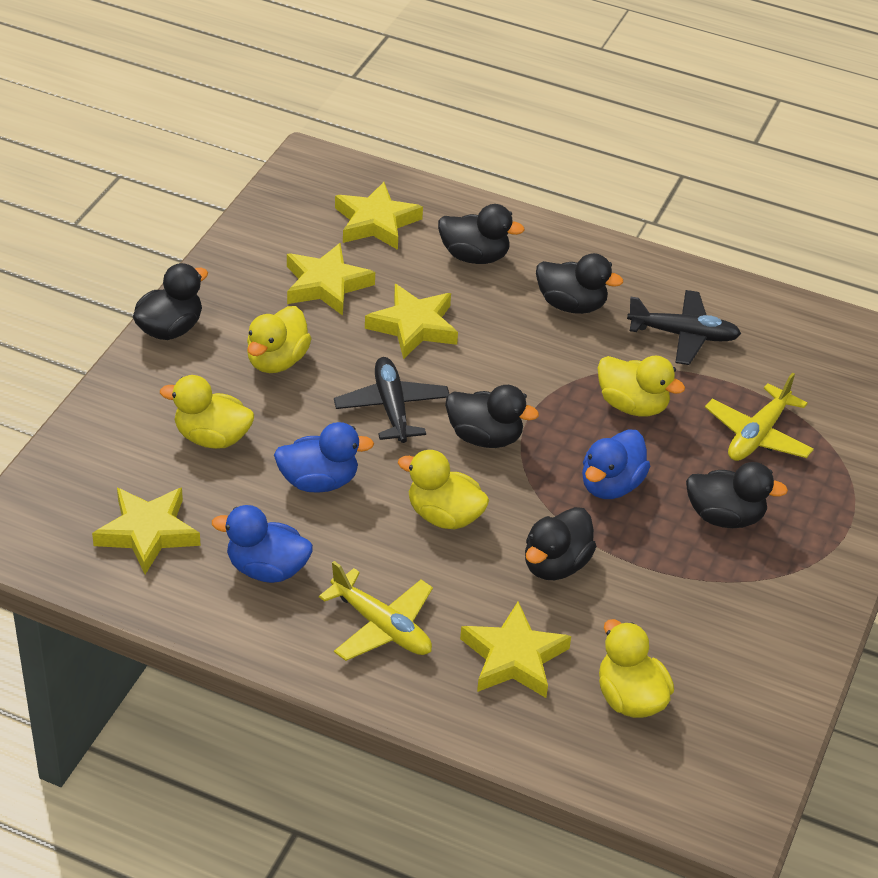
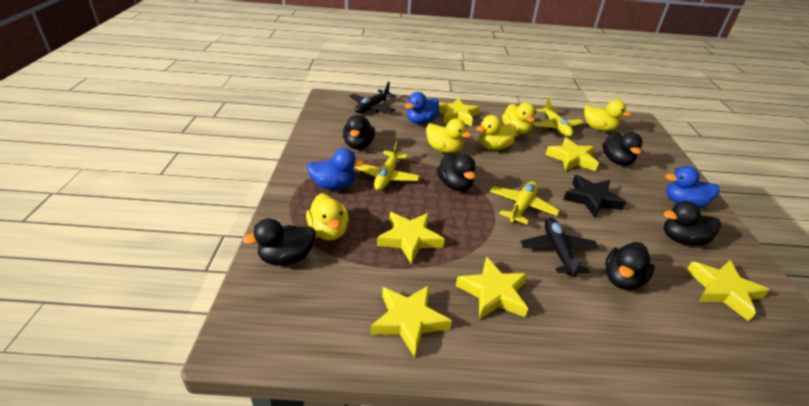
black star: none = 0 -> [563,175,626,218] = 1
yellow plane: [319,561,433,661] [705,373,814,461] = 2 -> [354,140,420,191] [490,181,560,224] [533,98,584,137] = 3
yellow star: [92,488,201,574] [287,243,375,316] [335,182,423,250] [365,284,458,359] [460,601,571,698] = 5 -> [371,285,452,357] [377,212,445,264] [439,98,480,126] [456,256,528,320] [545,138,599,171] [687,260,769,321] = 6

